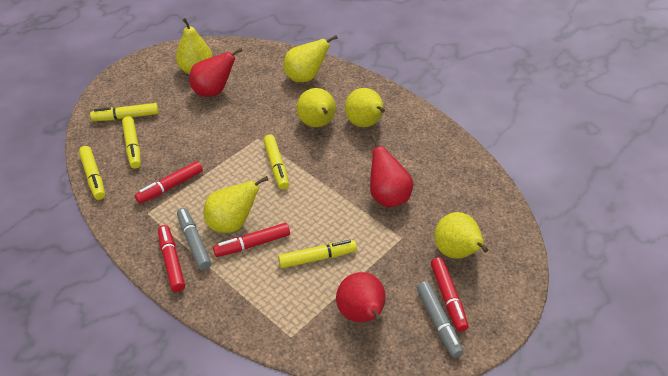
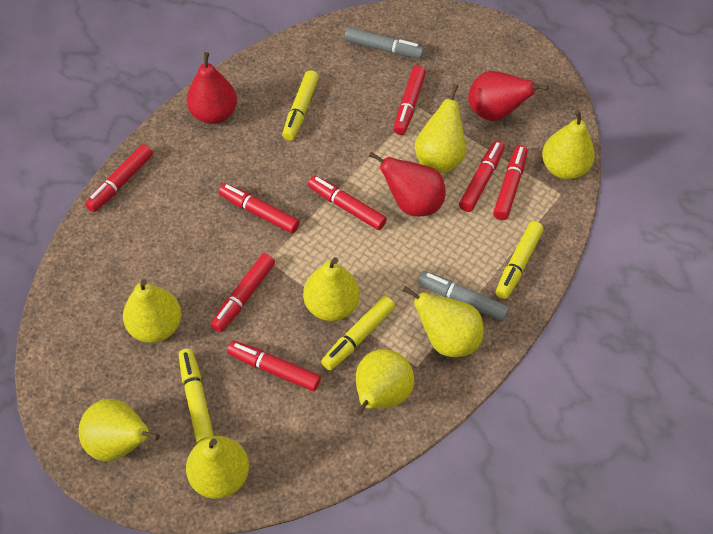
red marker: [135,161,203,204] [158,225,185,292] [213,223,290,257] [431,257,469,332] = 4 -> [85,144,153,212] [211,253,275,332] [218,183,300,234] [227,341,321,391] [308,175,387,230] [394,65,426,135] [459,141,505,212] [493,145,528,220] = 8
yellow marker: [79,146,105,200] [90,103,159,121] [122,116,141,169] [263,135,289,190] [278,240,357,268] = 5 -> [179,349,214,443] [282,70,319,141] [321,296,395,371] [496,221,544,299] = 4
yellow pear: [176,18,213,74] [203,176,268,233] [283,35,338,82] [297,88,336,127] [345,88,385,127] [434,212,488,259] = 6 -> [78,399,160,461] [123,279,181,343] [186,436,249,499] [303,257,360,321] [356,349,414,416] [403,286,484,357] [415,84,466,173] [542,110,595,179] = 8

